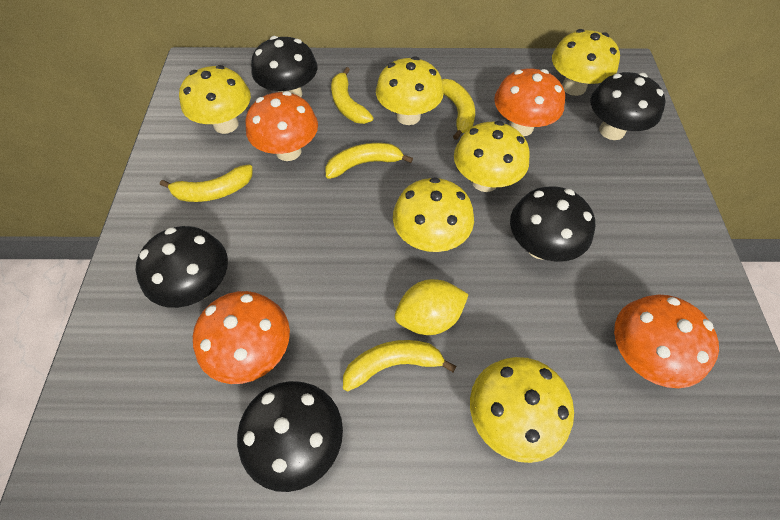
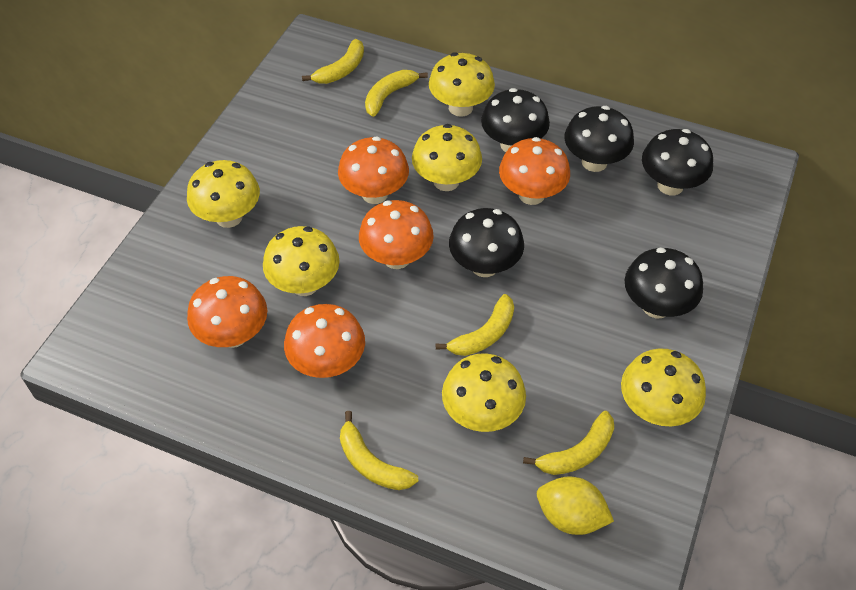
orange mushroom: [193,291,290,384] [245,91,318,161] [494,68,565,136] [614,295,719,388] = 4 -> [187,276,267,348] [284,304,365,378] [338,136,409,204] [359,200,434,269] [499,137,570,205] = 5

